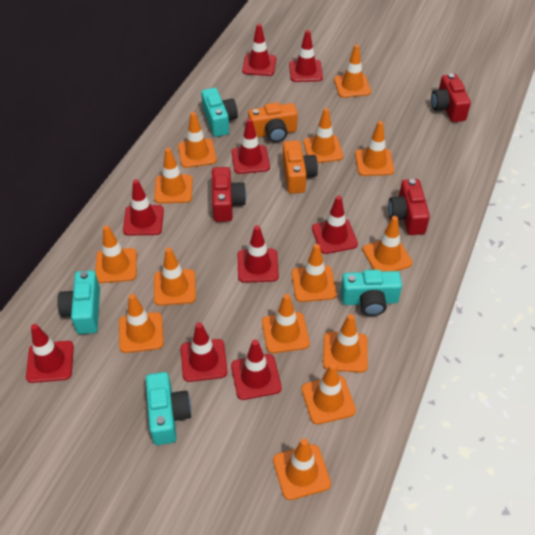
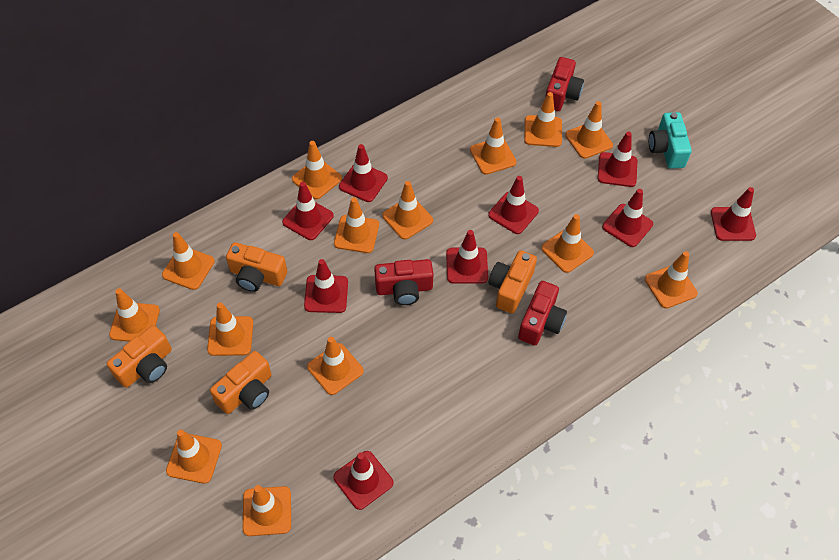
orange camera: [248,102,298,142] [283,140,318,194] = 2 -> [107,325,172,388] [210,351,272,414] [226,242,287,292] [489,250,537,314] = 4
turquoise camera: [57,270,100,334] [146,372,191,445] [201,88,238,137] [341,270,402,316] = 4 -> [649,112,692,169] = 1

